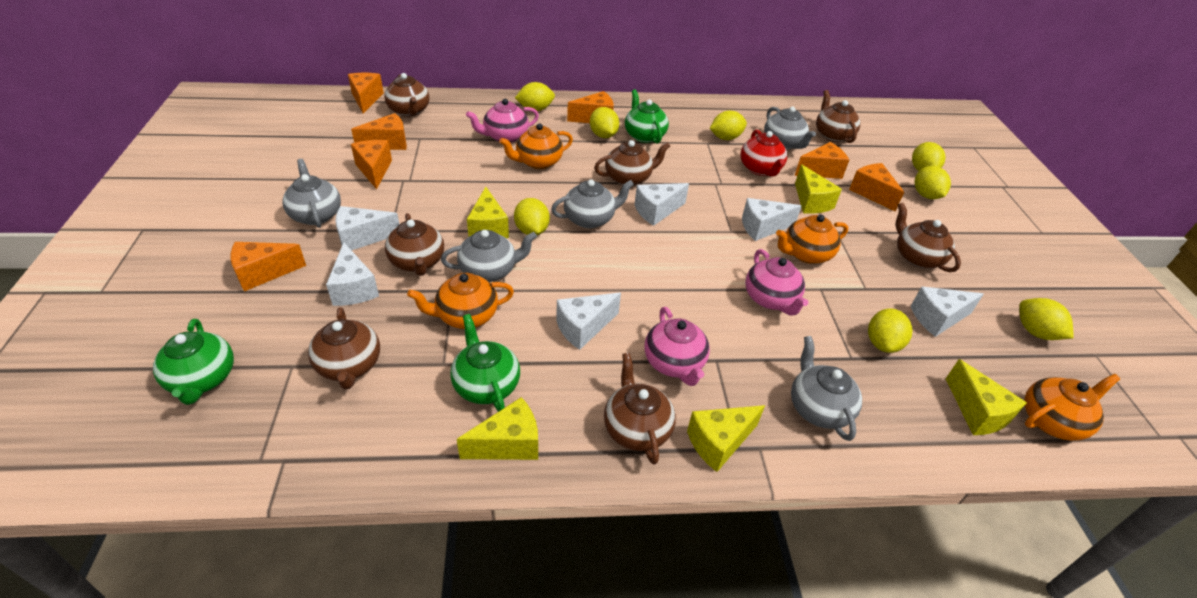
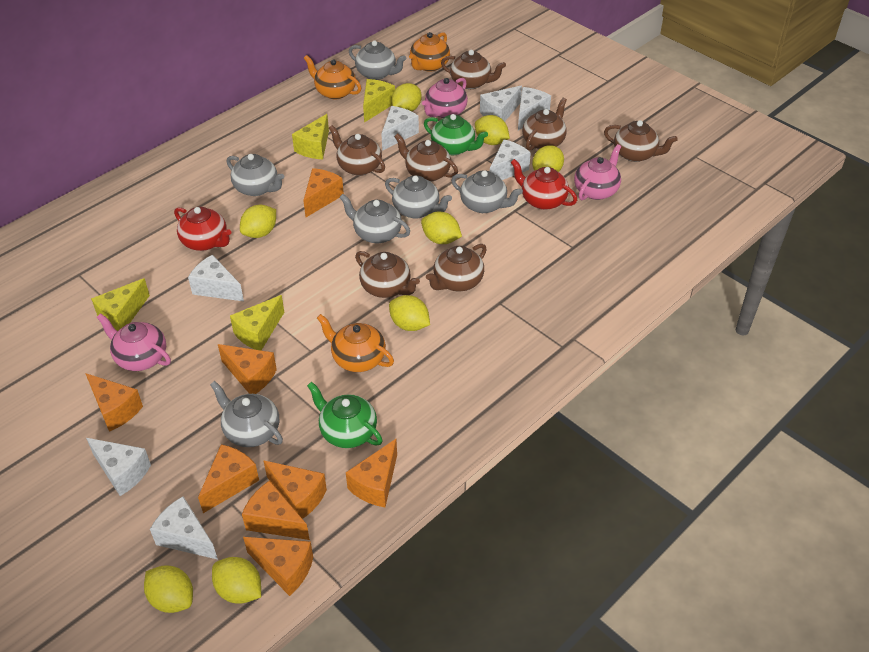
green teapot: [153,319,234,405] [450,314,520,412] [625,89,669,143] = 3 -> [307,382,383,448] [424,114,488,155] = 2
grey teapot: [283,159,341,228] [441,230,537,282] [551,179,634,228] [764,107,816,149] [791,336,862,441] = 5 -> [210,381,283,447] [227,154,284,196] [339,194,410,243] [349,40,406,80] [385,176,452,219] [451,170,523,213] = 6
orange cheese: [230,242,306,291] [348,73,384,114] [351,113,407,150] [351,140,392,189] [567,91,614,123] [795,142,849,179] [849,163,904,211] = 7 -> [85,373,143,432] [198,444,259,513] [218,344,277,394] [242,480,310,540] [243,537,313,596] [263,460,327,519] [303,168,344,217] [346,439,397,507] = 8
orange teapot: [407,273,514,329] [499,123,573,169] [776,215,848,264] [1024,374,1120,441] = 4 -> [304,55,361,99] [317,314,394,372] [409,32,450,72] = 3
red teapot: [740,130,787,176] = 1 -> [174,207,231,251] [511,159,577,210] = 2
white cheese: [326,242,379,306] [335,206,400,250] [556,293,621,350] [635,183,689,226] [742,198,802,241] [910,287,984,337] = 6 -> [86,438,151,496] [150,496,218,560] [188,255,244,301] [381,106,419,151] [480,86,522,122] [490,139,531,180] [518,87,551,130] = 7
yellow cheese: [457,397,538,460] [467,187,509,238] [687,405,765,472] [795,164,842,214] [946,359,1027,435] = 5 -> [91,278,150,331] [230,295,284,350] [292,114,329,159] [363,79,395,123] = 4

